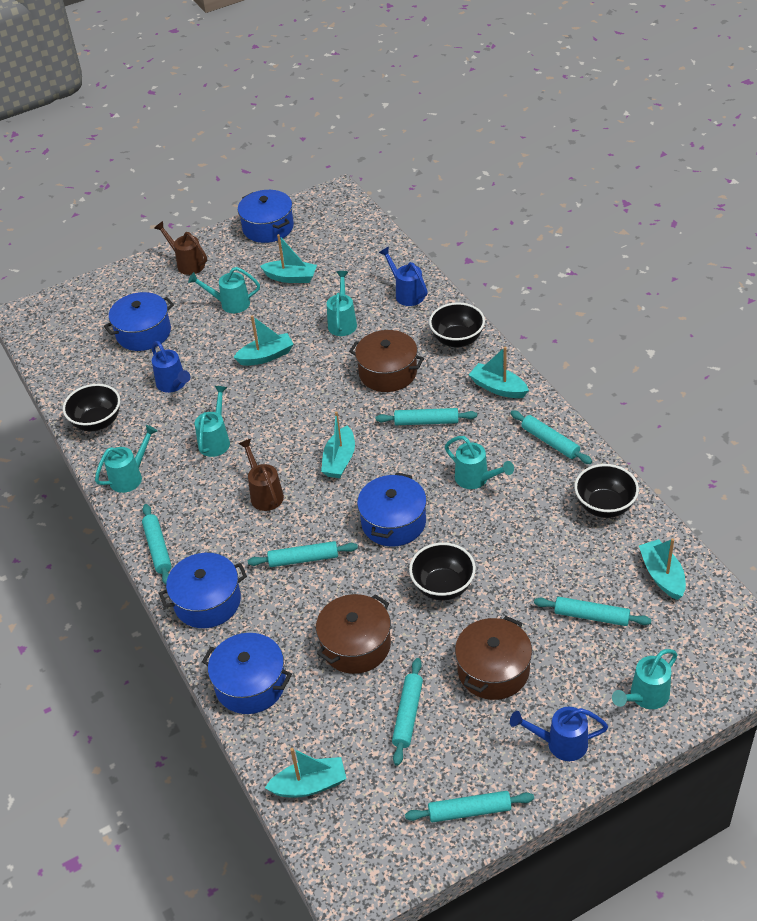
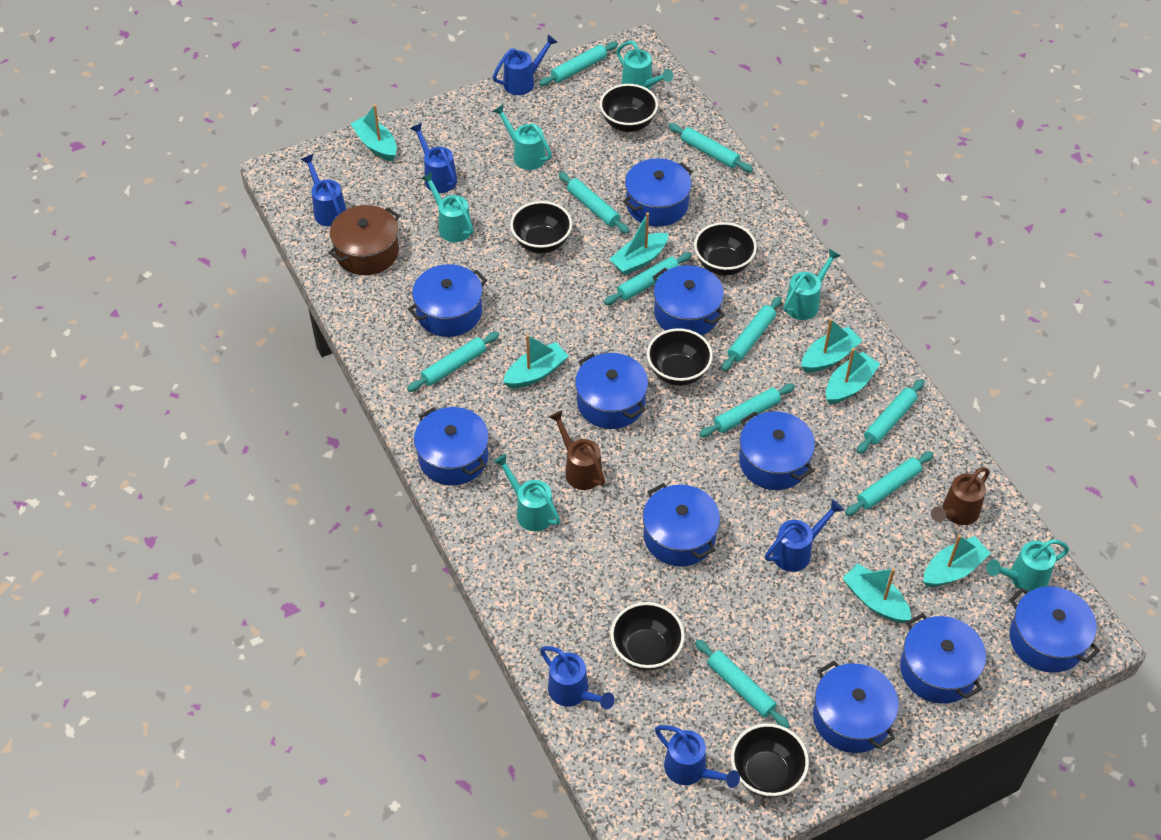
black bowl: [63,384,120,431] [409,542,476,601] [429,302,485,348] [574,464,639,518] = 4 -> [510,201,572,254] [600,84,658,132] [610,602,685,671] [647,328,713,386] [694,222,757,275] [731,723,809,798] = 6
blue pot: [104,292,174,351] [159,553,247,628] [202,633,292,714] [238,190,294,243] [357,473,427,547] = 5 -> [408,264,487,337] [414,407,489,486] [575,353,648,429] [623,158,693,227] [643,483,720,567] [653,265,725,335] [739,411,815,490] [813,661,899,753] [900,613,986,704] [1009,586,1100,673] = 10
blue watering can: [152,341,190,393] [379,247,428,306] [510,707,608,761] = 3 -> [301,154,346,226] [410,123,457,193] [493,35,558,95] [540,646,615,709] [655,725,740,788] [765,499,844,572] = 6
brown pot: [316,594,391,674] [349,330,424,392] [455,616,532,700] = 3 -> [329,205,400,275] = 1
turquoise boat: [233,315,294,366] [260,234,317,283] [265,748,347,798] [321,411,355,478] [469,346,529,398] [639,538,686,600] = 6 -> [351,104,397,161] [503,334,568,388] [610,212,668,275] [801,318,863,372] [826,348,880,404] [842,564,912,623] [923,535,990,587] = 7
turquoise rolling pin: [142,504,172,584] [248,541,358,567] [376,408,477,425] [392,658,423,766] [405,791,534,822] [510,410,592,464] [534,597,652,626] = 7 -> [407,332,499,392] [539,42,618,86] [558,172,629,234] [604,252,692,305] [669,123,753,172] [695,639,790,728] [699,383,795,437] [722,296,782,371] [845,451,934,516] [857,379,924,454] = 10

